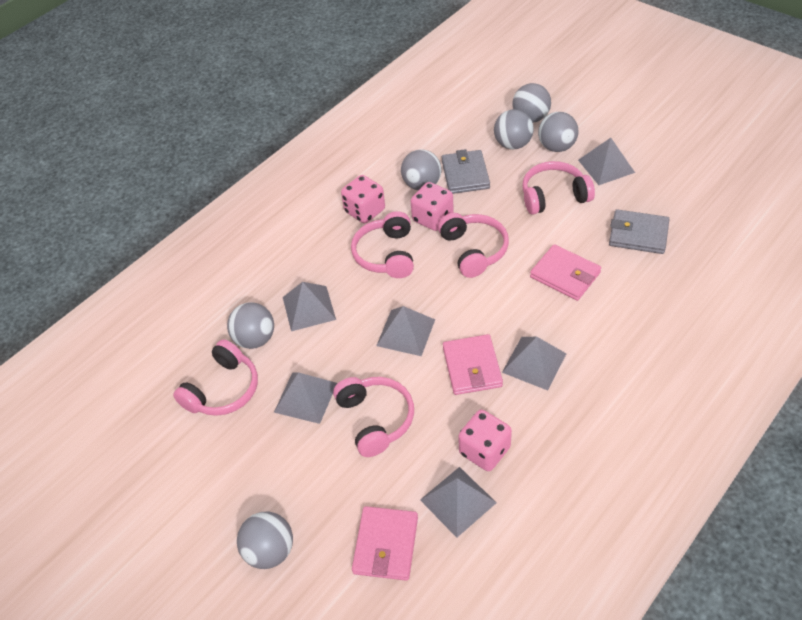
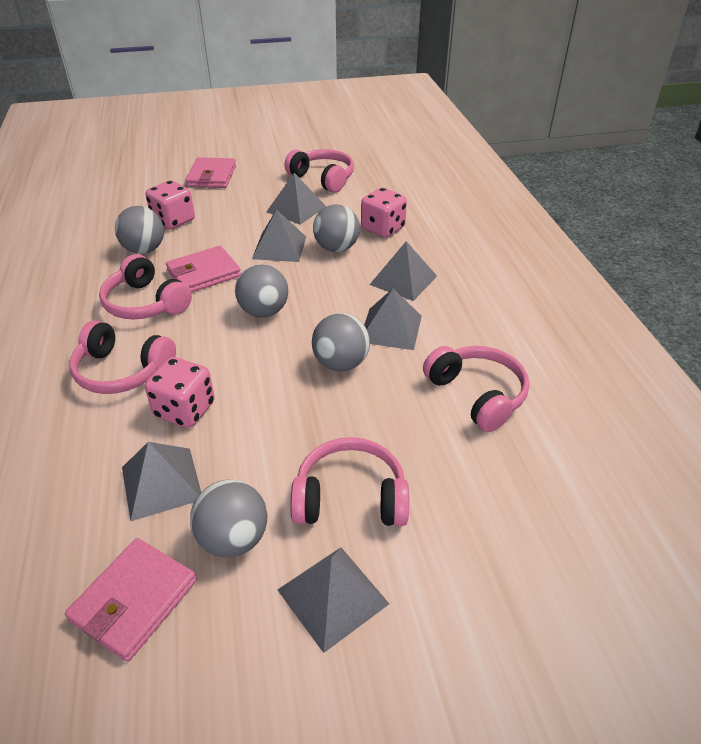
grey ball: [227,302,274,349] [237,512,293,569] [401,149,442,190] [494,109,534,149] [512,83,551,122] [538,112,578,152] = 6 -> [115,206,164,254] [190,480,267,558] [235,264,288,318] [312,313,370,372] [313,204,360,252] = 5
grey wallet: [442,149,490,194] [609,209,669,254] = 2 -> none = 0

